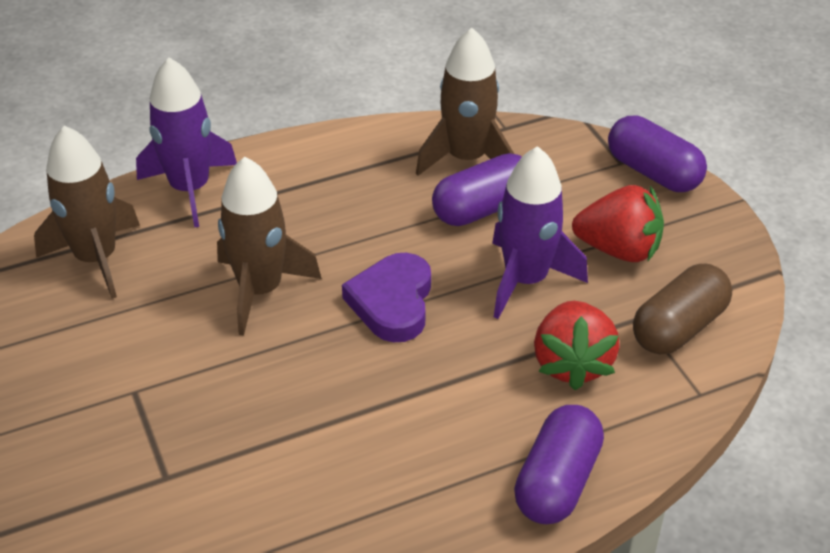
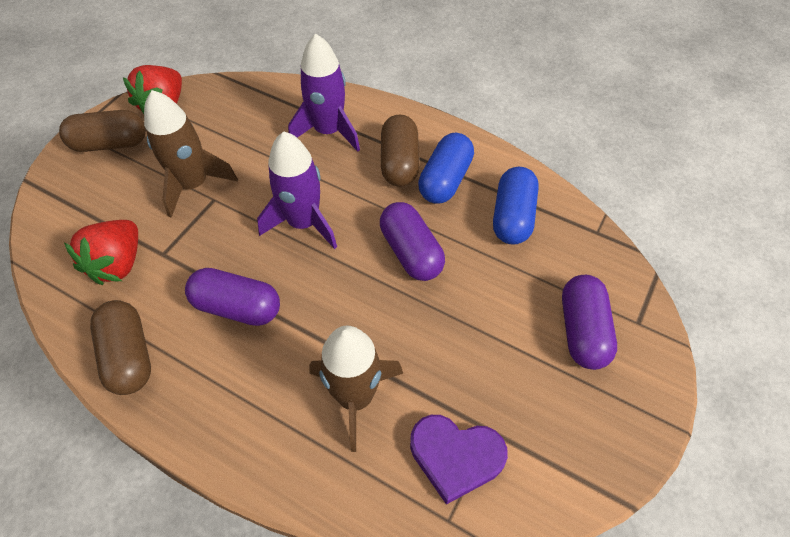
blue capsule: none = 0 -> [418,133,474,203] [493,167,539,245] = 2
brown capsule: [633,264,732,355] = 1 -> [59,110,146,152] [90,300,151,395] [381,114,419,187] = 3
brown rocket: [34,125,140,299] [217,157,322,336] [416,28,514,176] = 3 -> [144,90,238,218] [309,325,403,452] = 2

